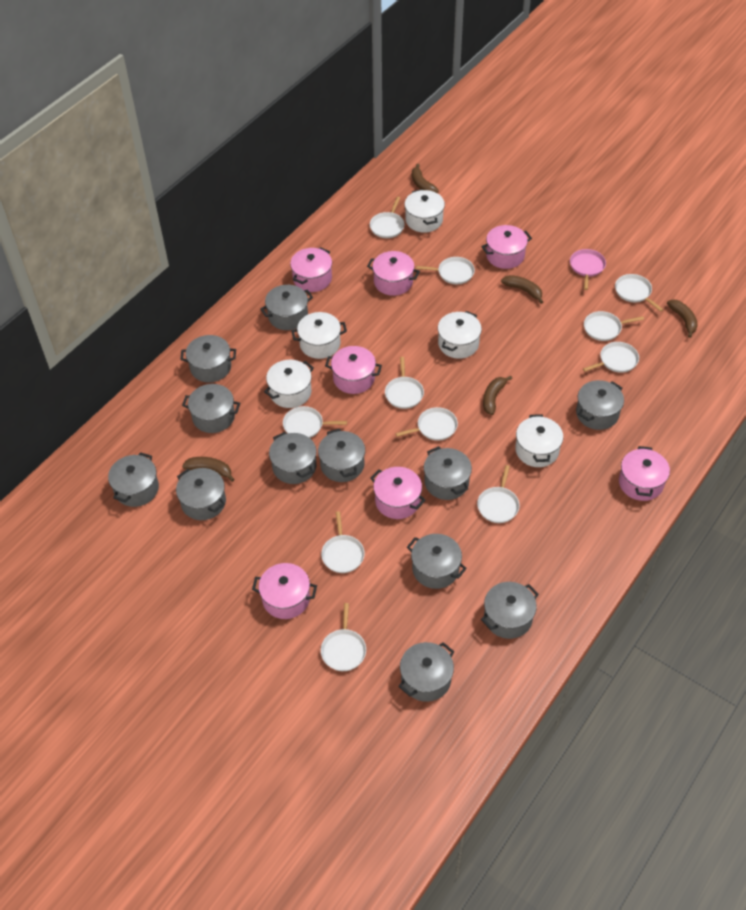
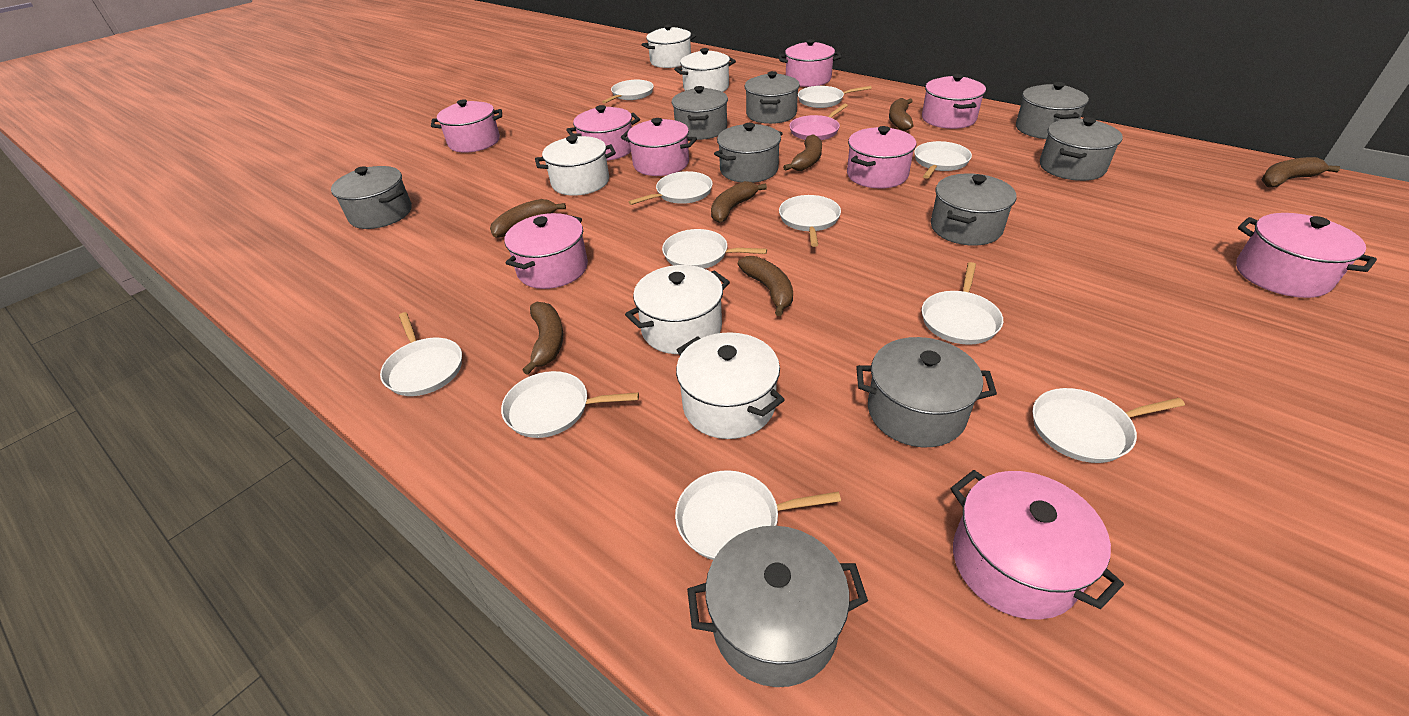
brown banana: [182,457,234,482] [412,164,439,193] [483,376,512,415] [501,275,543,304] [667,299,698,338] = 5 -> [490,199,566,238] [522,302,563,375] [711,181,767,223] [738,256,793,316] [783,134,822,171] [889,98,914,131] [1261,157,1340,187] = 7
grey pot: [108,452,159,507] [176,468,226,520] [180,335,236,383] [182,384,240,433] [260,285,313,330] [269,432,317,484] [318,429,365,482] [399,642,454,702] [407,534,467,589] [424,446,472,500] [481,582,539,639] [576,380,624,430] = 12 -> [331,166,412,229] [672,86,728,140] [687,526,868,687] [714,123,783,183] [745,71,800,124] [856,337,997,447] [931,173,1016,246] [1016,82,1089,139] [1040,117,1123,181] = 9
pink pot: [252,563,317,619] [290,247,332,292] [325,346,382,394] [367,251,420,296] [370,467,426,519] [481,225,532,269] [619,446,670,501] = 7 -> [431,99,502,153] [505,213,588,289] [566,105,640,161] [621,118,697,176] [779,39,841,87] [847,126,916,189] [922,74,986,129] [950,470,1124,620] [1236,213,1377,298] = 9

